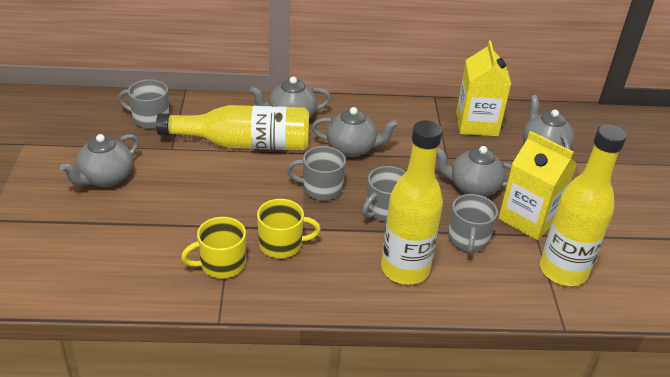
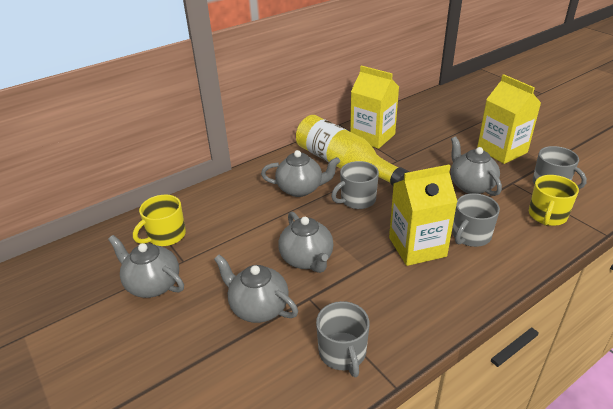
yellow bottle: [156,105,309,150] [381,120,443,284] [540,124,627,286] = 3 -> [296,115,409,186] = 1
yellow carton: [456,40,511,136] [498,131,577,240] = 2 -> [350,65,399,149] [389,165,458,266] [477,74,541,164] = 3

